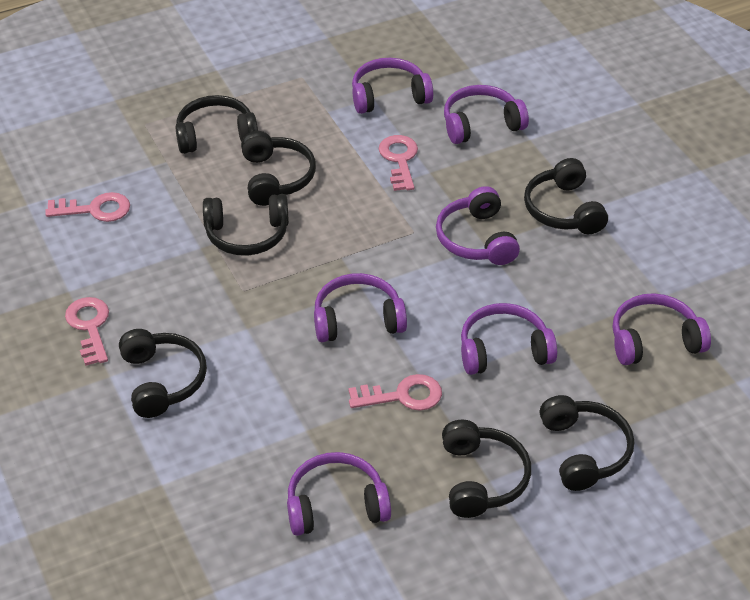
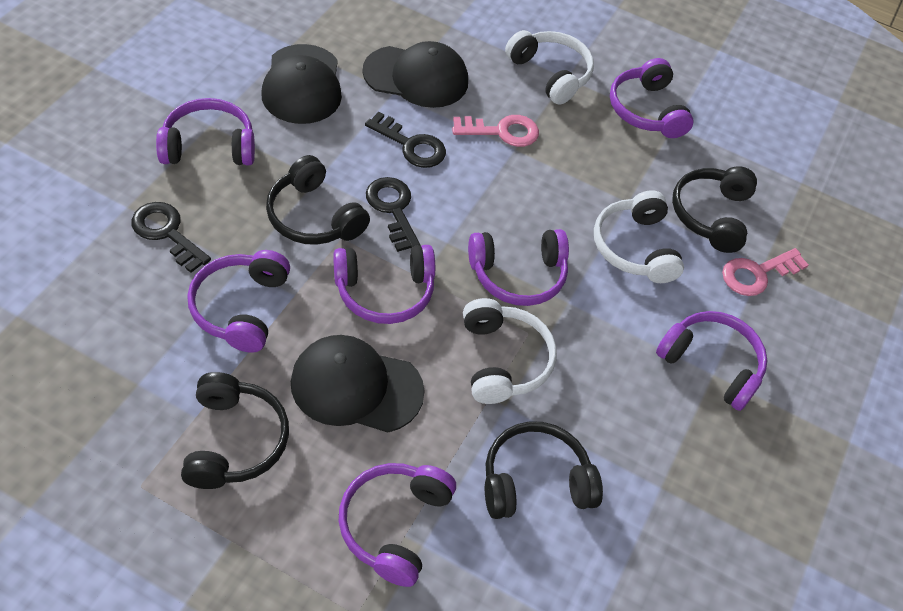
black cap: none = 0 -> [261,44,342,124] [291,335,425,432] [362,41,468,108] = 3
black headphones: [119,329,207,418] [175,95,258,154] [203,194,289,256] [241,131,316,206] [442,420,531,518] [524,158,608,234] [540,395,634,491] = 7 -> [181,372,289,489] [266,155,370,245] [485,421,603,519] [672,166,757,253] = 4
black key: none = 0 -> [132,202,211,273] [365,112,446,168] [366,177,420,252] = 3
pink key: [45,192,130,222] [65,297,109,366] [349,374,442,411] [379,135,418,191] = 4 -> [452,115,539,147] [722,248,809,296] = 2
white headphones: none = 0 -> [463,298,557,404] [505,30,594,105] [594,190,684,283] = 3

